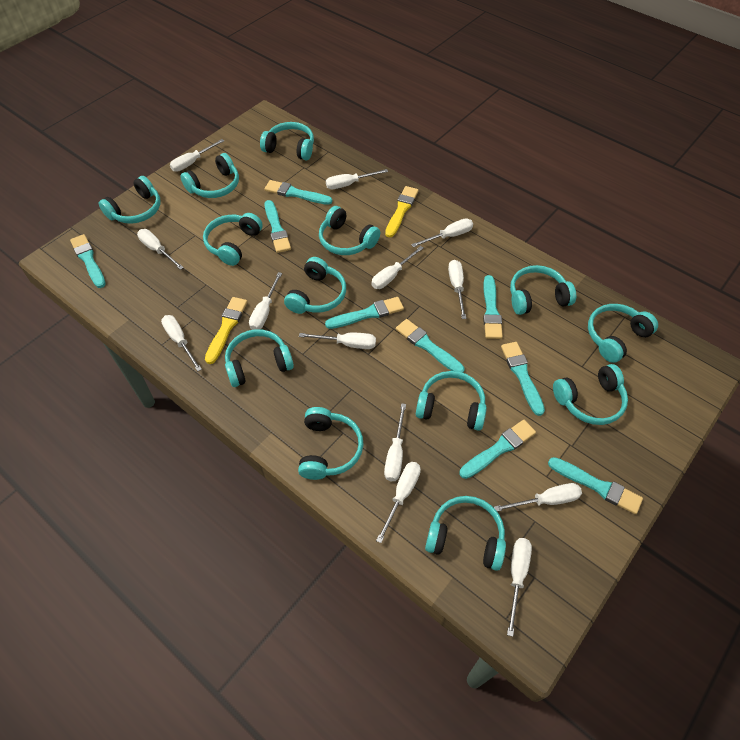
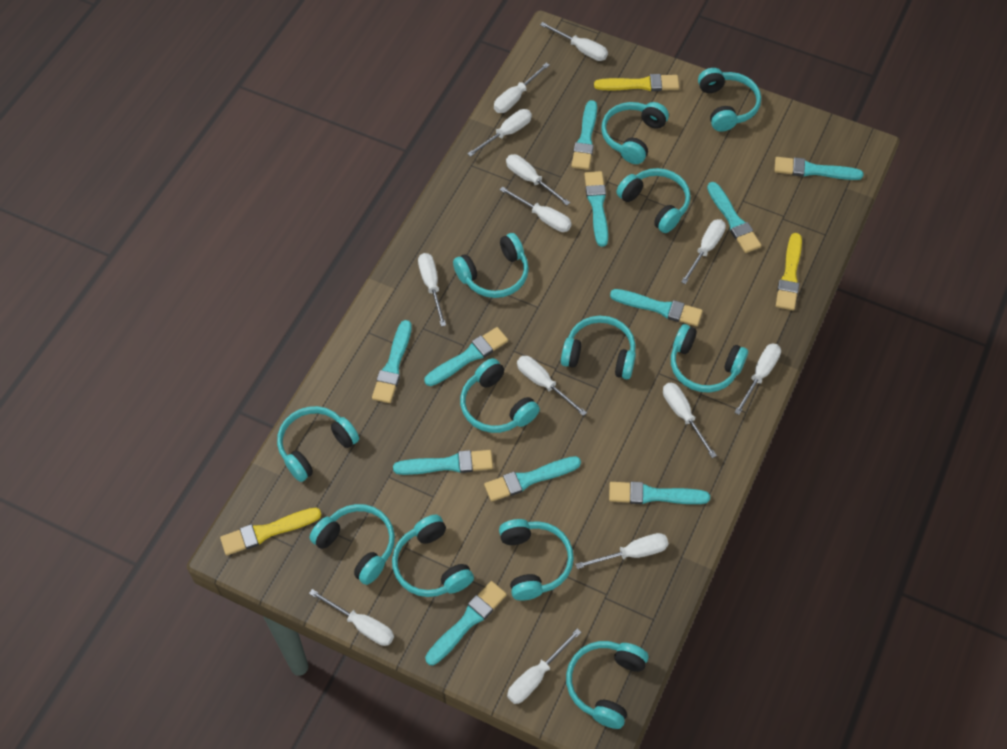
turquoise brush: [70,234,106,288] [264,200,291,253] [265,180,332,205] [325,297,404,329] [396,319,464,373] [459,420,536,479] [483,275,503,339] [501,342,545,416] [548,457,643,514] = 9 -> [372,320,412,403] [393,450,493,475] [424,327,508,386] [425,581,507,665] [484,456,581,501] [571,100,597,170] [584,171,608,247] [609,482,710,504] [610,289,703,326] [707,182,761,253] [774,157,864,180] = 11
turquoise headphones: [99,176,160,224] [180,153,239,198] [203,213,263,266] [225,329,294,387] [260,122,314,160] [284,257,346,314] [298,407,363,480] [319,206,380,255] [416,371,487,431] [425,496,506,571] [510,265,576,315] [553,364,628,425] [588,304,658,363] = 13 -> [277,406,359,482] [310,504,395,585] [392,515,474,597] [453,233,529,298] [460,358,540,433] [499,519,574,601] [561,316,636,379] [566,641,648,729] [601,102,669,164] [616,168,691,233] [671,324,748,393] [698,68,761,132] = 12
yellow brush: [205,297,248,364] [385,186,419,238] = 2 -> [220,508,322,555] [594,74,679,91] [776,233,802,310] = 3

